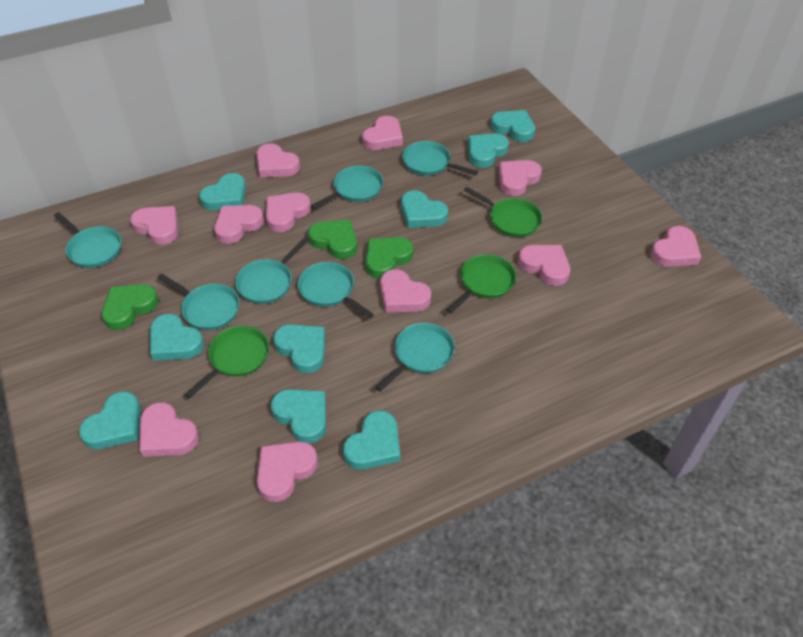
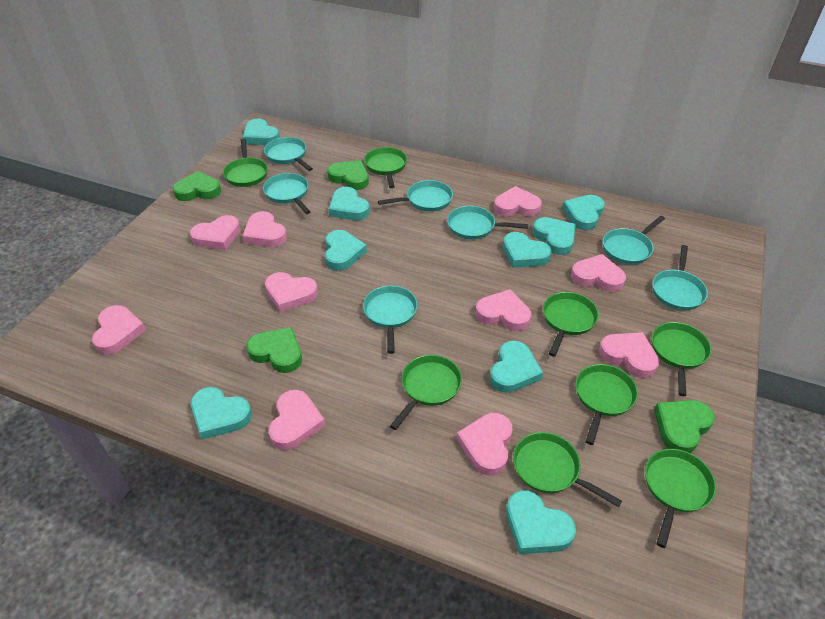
green heart: [102,284,159,330] [308,220,357,259] [366,237,413,279] = 3 -> [173,171,221,201] [247,327,302,373] [328,160,369,190] [654,400,715,453] = 4
green pan: [184,326,269,399] [447,254,516,314] [464,187,542,237] = 3 -> [223,139,268,187] [364,147,407,188] [390,355,462,430] [513,432,622,507] [543,292,599,357] [576,364,638,445] [645,449,716,548] [652,322,712,396] = 8
pink heart: [130,206,178,245] [139,402,199,457] [214,205,264,244] [256,143,300,177] [257,441,318,502] [266,192,311,232] [362,116,403,150] [380,269,431,312] [499,160,542,196] [518,245,570,286] [650,226,701,267] = 11 -> [92,305,146,355] [190,215,240,250] [242,211,287,247] [265,272,318,312] [268,390,326,450] [456,413,513,476] [476,289,531,331] [494,186,542,217] [571,254,626,292] [599,332,660,378] = 10

